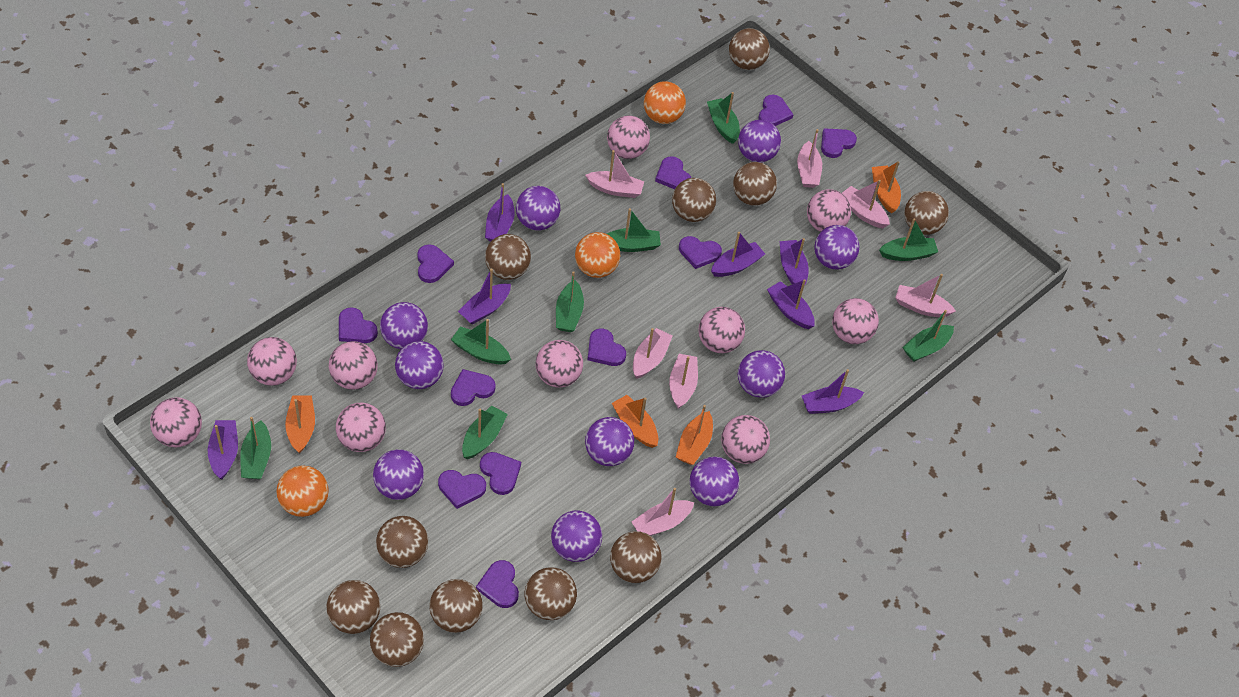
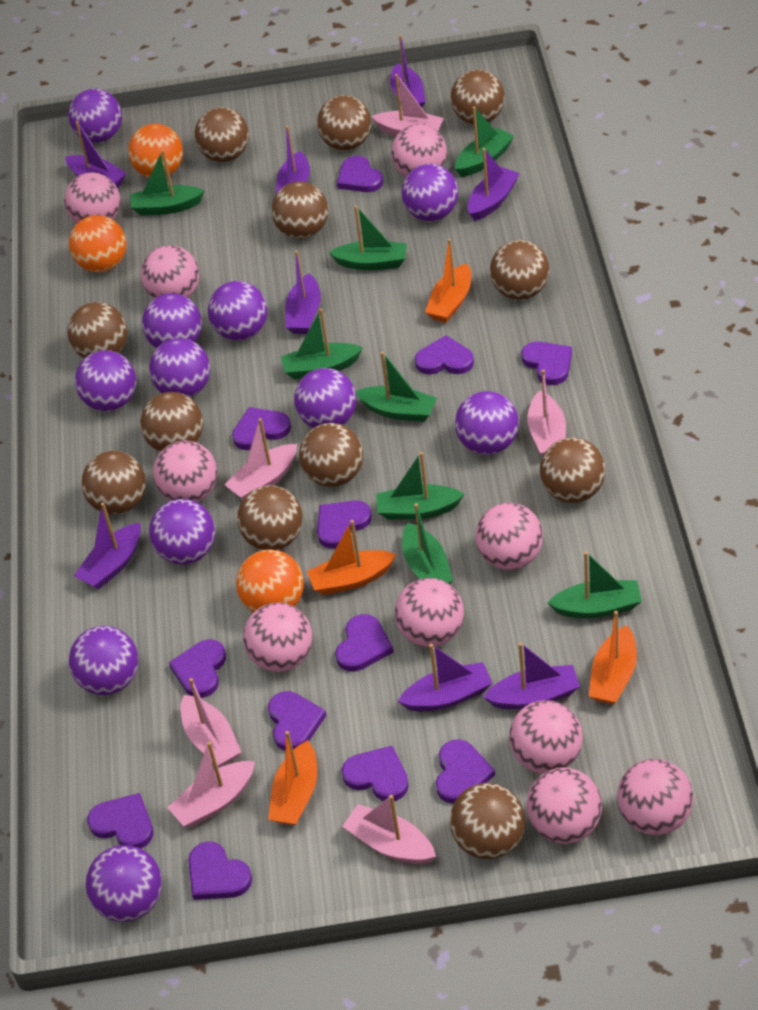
brown ball: [326,580,380,634] [370,612,424,667] [376,516,428,568] [429,579,483,633] [485,234,531,280] [525,567,577,620] [610,531,662,583] [672,178,716,222] [729,28,770,70] [733,162,777,206] [904,191,949,235] = 11 -> [67,302,127,359] [82,451,146,515] [140,392,203,452] [195,107,249,162] [237,485,303,550] [271,181,328,239] [299,423,363,487] [317,95,371,150] [450,69,505,124] [450,783,525,859] [490,240,549,300] [540,437,606,503] = 12
pink boat: [585,150,644,198] [631,488,695,536] [633,328,672,379] [669,354,698,409] [797,129,822,188] [842,180,890,228] [895,274,956,317] = 7 -> [168,741,255,828] [180,678,241,767] [225,418,297,499] [342,795,436,864] [372,74,444,136] [527,369,566,456] = 6
purple ball: [373,449,424,500] [380,302,428,349] [395,341,444,389] [516,186,560,231] [551,511,602,562] [585,417,634,466] [690,457,739,506] [738,120,781,163] [738,350,785,398] [814,225,860,270] = 10 -> [68,89,122,143] [69,626,138,695] [75,350,136,411] [86,845,162,922] [142,293,202,348] [149,338,210,397] [149,499,215,565] [208,281,267,341] [294,368,357,428] [402,164,458,221] [455,391,519,455] = 11
purple boat: [208,420,238,479] [458,269,511,325] [485,183,515,242] [711,232,765,277] [767,279,815,329] [780,238,809,287] [802,369,864,414] = 7 -> [65,121,126,188] [74,503,141,589] [276,126,310,194] [285,250,321,334] [390,35,425,108] [397,644,492,711] [468,148,520,221] [483,642,580,709] = 8
purple heart: [339,307,378,343] [417,244,454,283] [438,470,486,509] [451,369,496,406] [476,560,519,608] [480,452,521,495] [588,329,626,366] [655,156,691,189] [679,236,722,269] [759,95,794,126] [821,128,857,158] = 11 -> [87,793,154,849] [169,639,226,698] [188,842,252,900] [232,407,291,450] [268,691,326,751] [317,500,372,549] [335,614,394,672] [337,156,383,192] [342,746,409,801] [415,335,474,374] [436,739,495,804] [521,341,572,385] = 12

